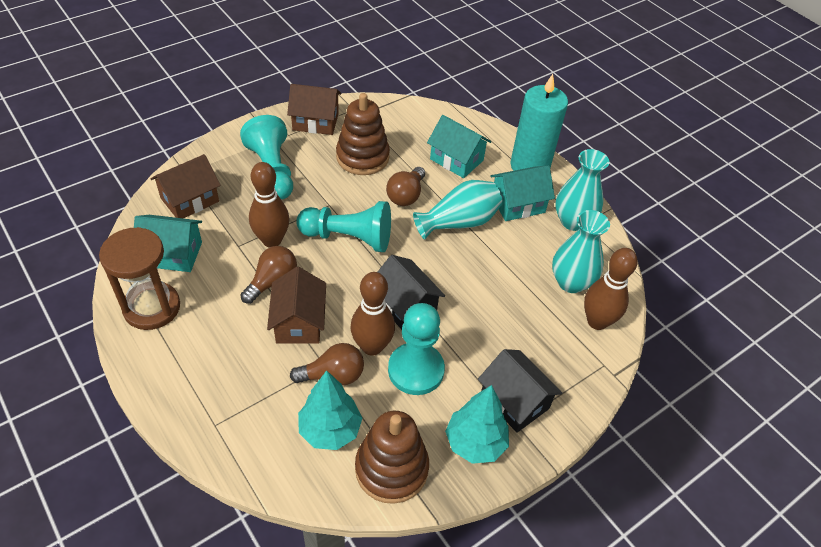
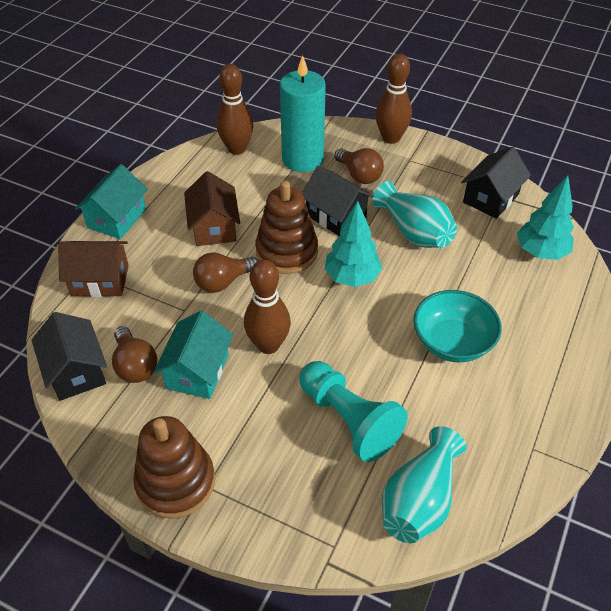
black house: [378,255,445,330] [478,349,562,433] = 2 -> [32,312,107,401] [302,166,374,236] [461,147,531,219] = 3
brown hourglass: [99,227,180,330] = 1 -> none = 0
brown house: [150,154,221,218] [267,267,326,344] [287,84,341,135] = 3 -> [58,241,129,297] [184,171,240,246] = 2
turquoise bowl: none = 0 -> [414,290,502,362] = 1
turquoise house: [134,215,202,272] [427,115,491,178] [490,165,555,221] = 3 -> [75,164,148,239] [154,311,233,399] = 2
turquoise pawn: [240,115,293,200] [296,201,391,252] [388,303,445,395] = 3 -> [299,361,408,462] = 1
turquoise vase: [413,180,503,240] [552,210,610,293] [555,149,609,231] = 3 -> [372,181,457,248] [382,426,466,543] = 2

